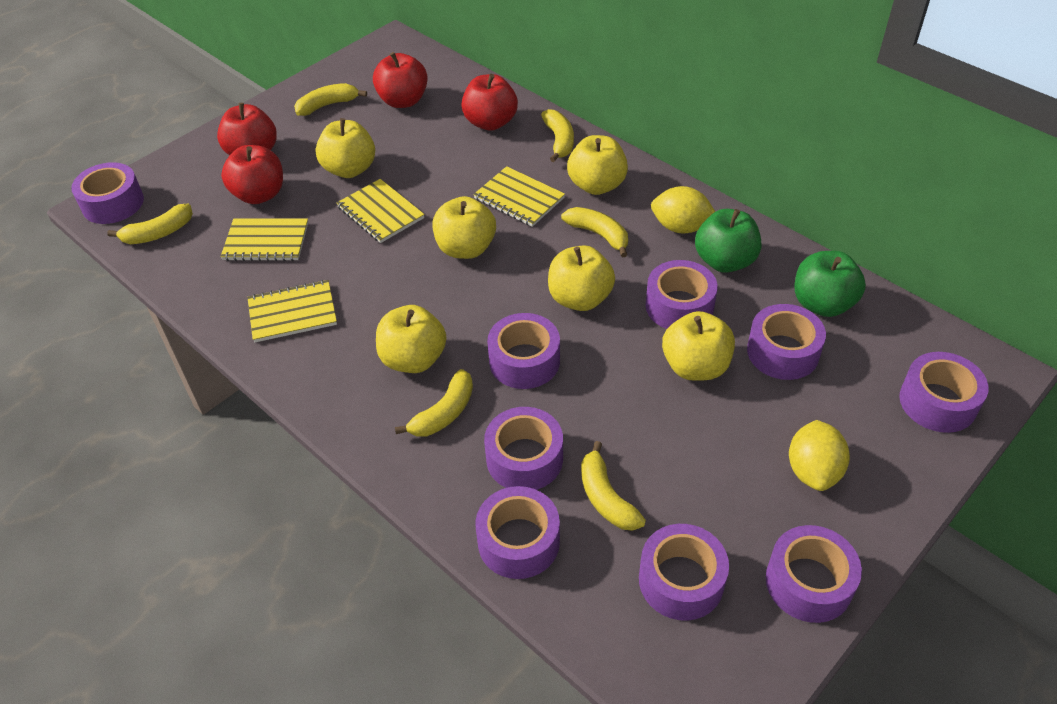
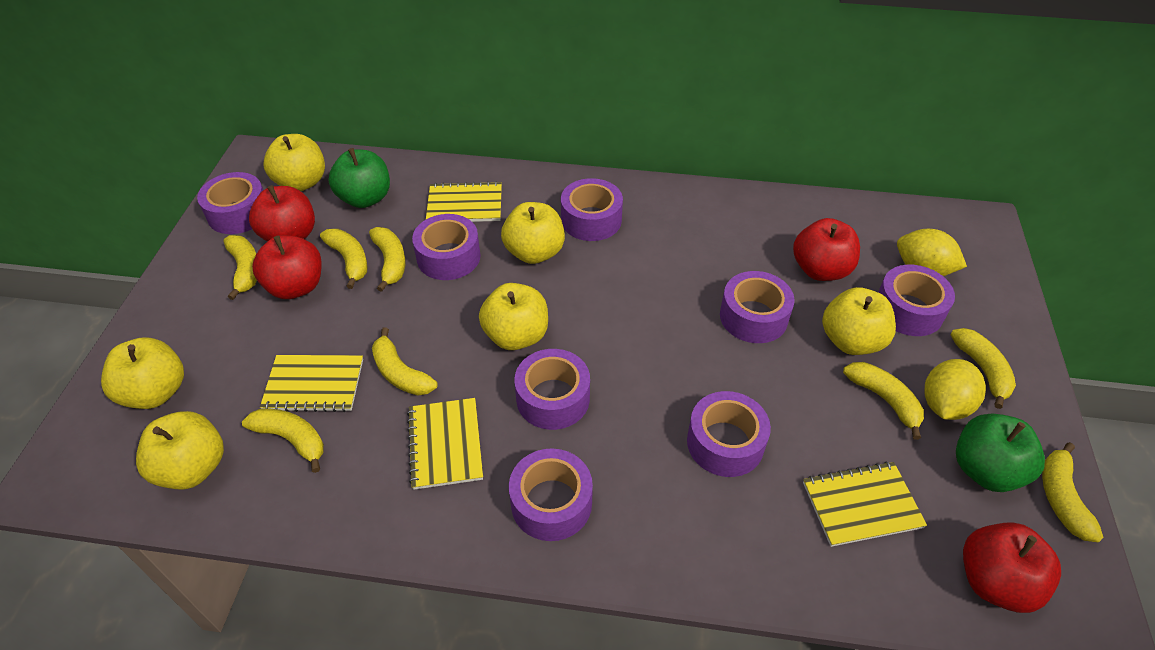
purple tape: [71,162,144,224] [475,486,560,579] [484,407,563,490] [487,313,560,389] [639,524,729,621] [646,260,718,329] [747,304,826,380] [766,525,862,623] [899,352,988,433] = 9 -> [197,172,263,234] [412,214,481,280] [509,448,593,541] [514,349,590,430] [561,178,623,241] [687,391,771,477] [720,271,795,343] [878,265,955,336] = 8
yellow banana: [107,204,193,244] [294,83,367,116] [395,369,473,437] [541,109,574,162] [561,207,628,257] [581,441,646,531] = 6 -> [224,235,257,300] [242,409,324,473] [320,229,367,289] [369,227,405,292] [372,327,438,395] [843,362,924,440] [951,328,1016,409] [1042,442,1103,542] = 8

